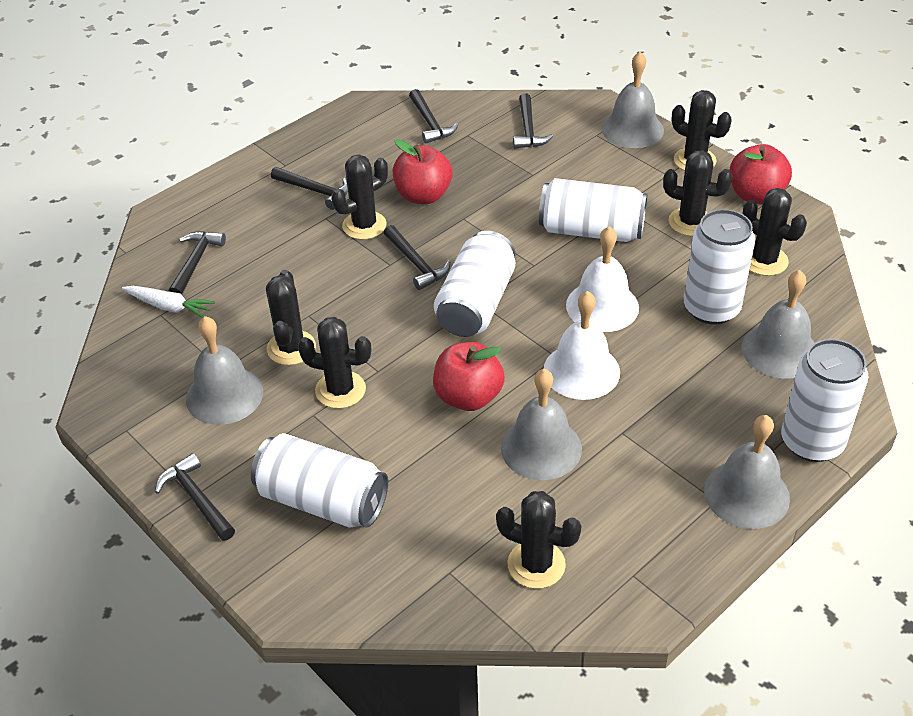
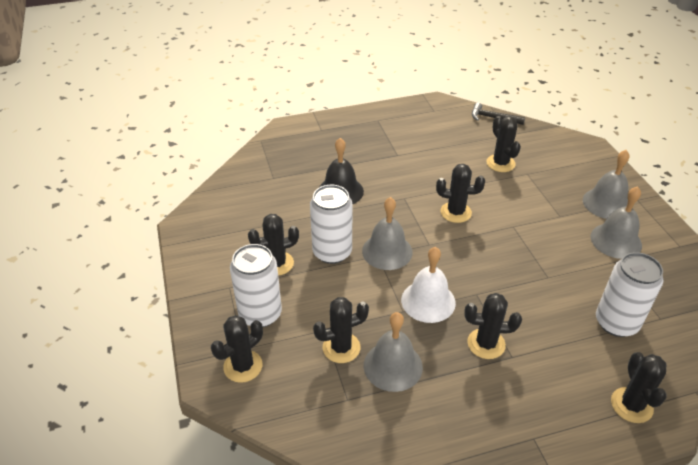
black bell: none = 0 -> [320,138,364,205] = 1
black hammer: [155,453,235,541] [168,231,226,295] [271,167,348,210] [384,225,450,290] [409,89,459,144] [513,93,553,149] = 6 -> [472,102,525,125] = 1
grey bell: [186,316,263,425] [501,369,582,480] [601,52,664,148] [704,415,790,529] [742,270,814,379] = 5 -> [362,197,412,270] [364,312,423,392] [583,150,630,219] [590,186,642,259] = 4
red apple: [393,139,453,204] [433,342,505,411] [730,144,792,204] = 3 -> none = 0
white bell: [544,291,620,400] [566,226,639,332] = 2 -> [401,247,456,323] = 1
white can: [251,433,388,528] [434,231,515,337] [539,178,647,242] [684,209,755,325] [781,339,869,462] = 5 -> [230,244,282,327] [310,185,352,264] [596,252,663,337] = 3
white carrot: [122,286,215,318] = 1 -> none = 0

